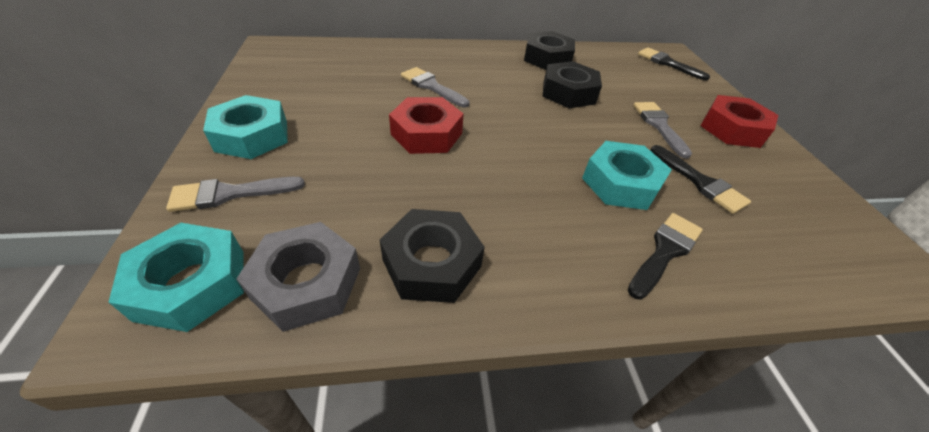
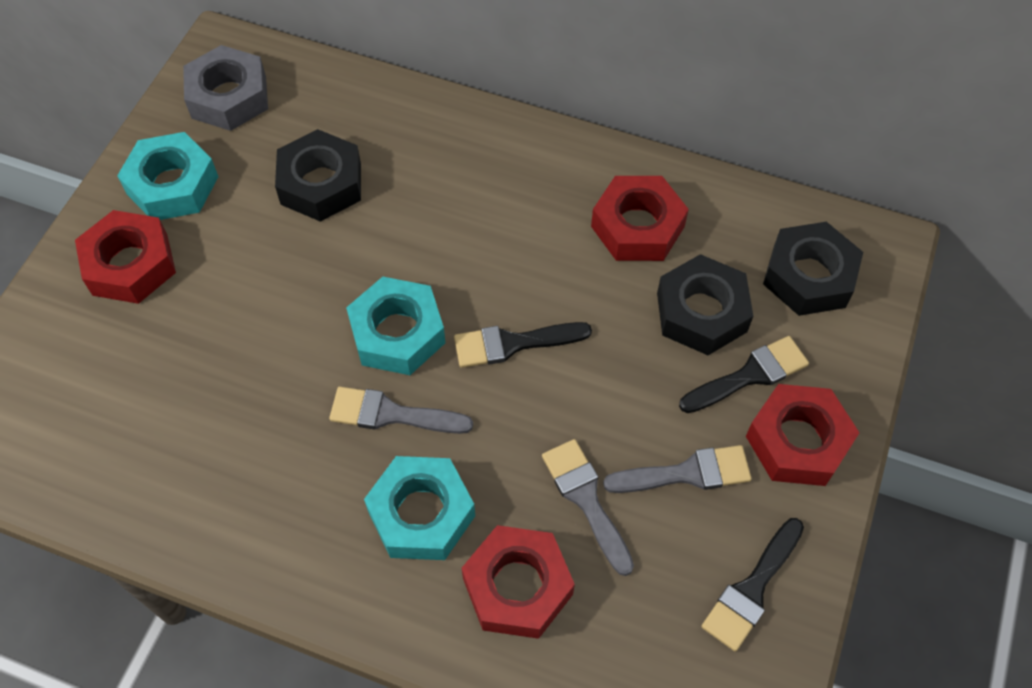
red nut: [389,97,464,154] [701,95,778,148] = 2 -> [75,210,176,304] [461,525,575,639] [591,176,689,261] [746,384,860,486] = 4

